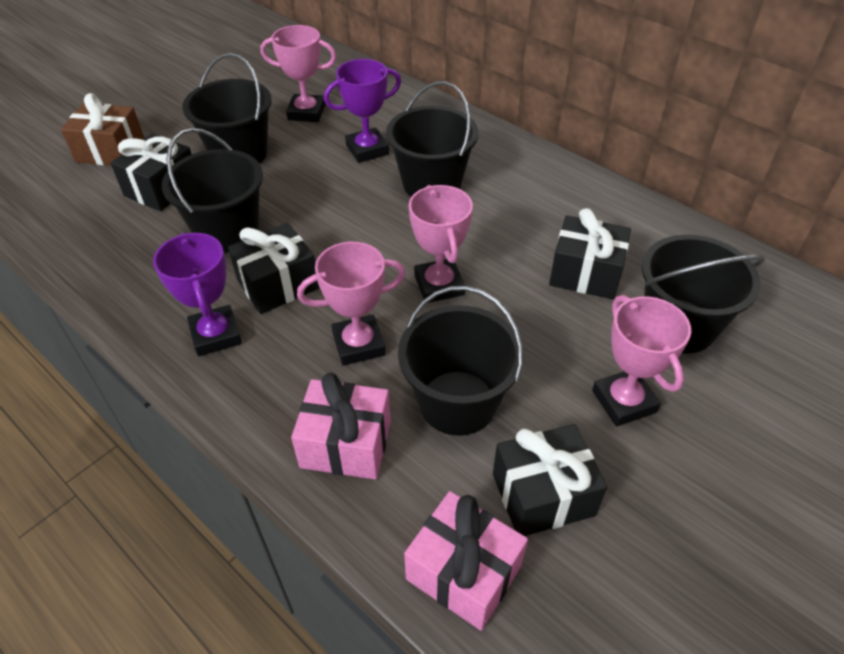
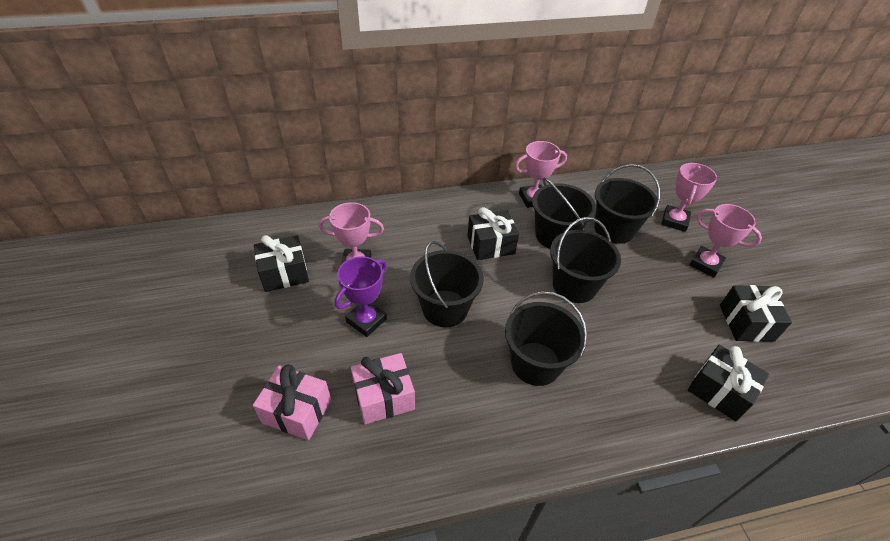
brown gift: [61,93,144,166] = 1 -> none = 0
purple trophy: [153,233,242,356] [324,59,401,163] = 2 -> [334,256,387,337] = 1

